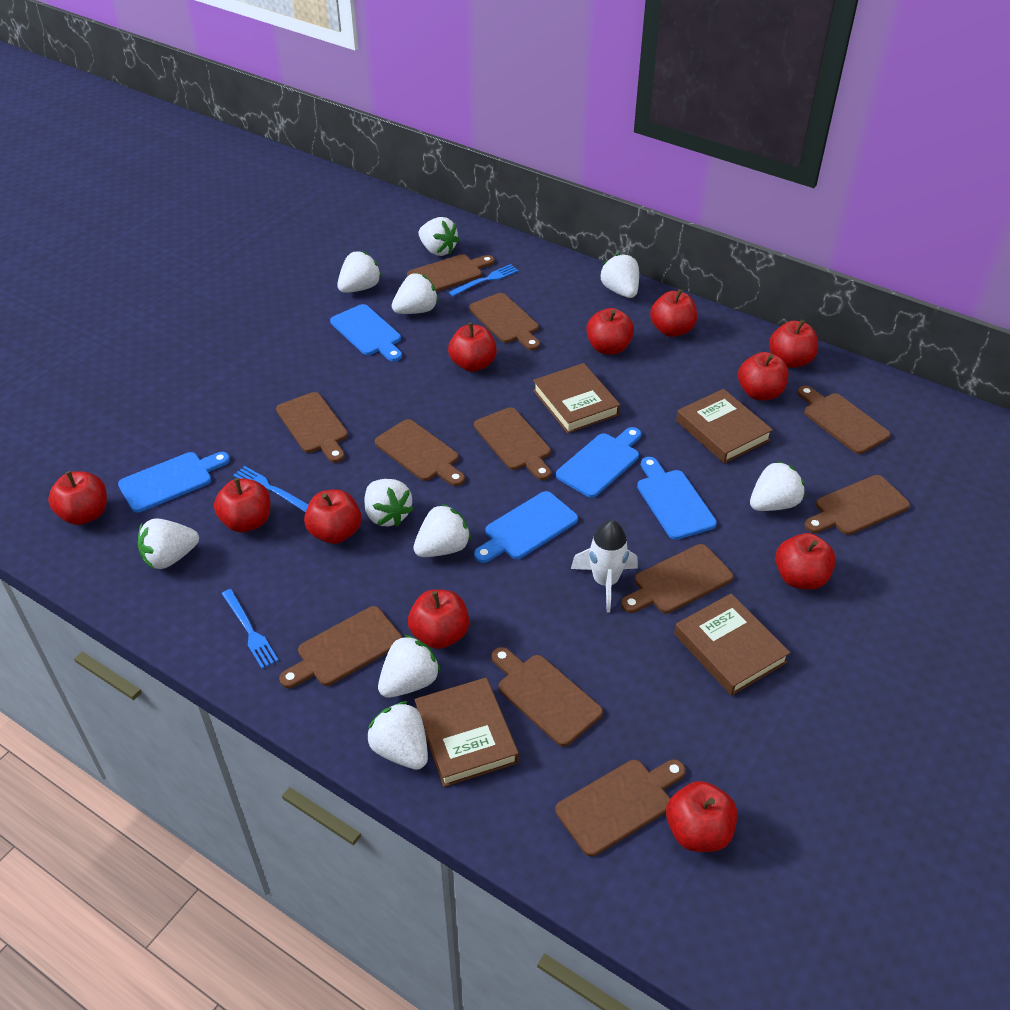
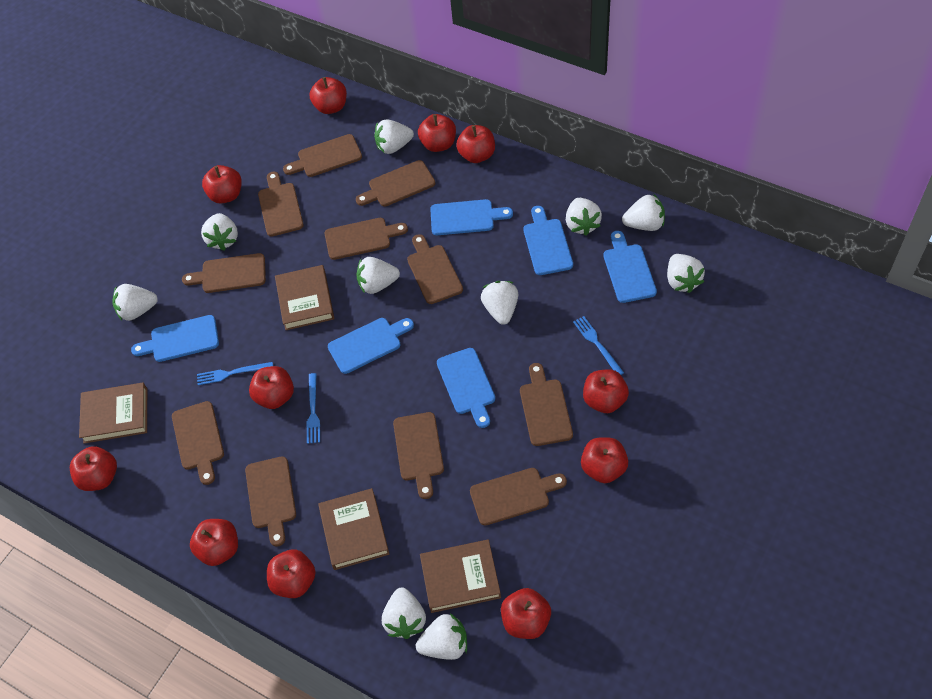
blue cutting board: [118,452,230,513] [330,304,402,362] [474,491,578,563] [556,427,641,498] [637,457,717,540] = 5 -> [131,315,219,362] [328,318,414,374] [430,199,513,235] [437,348,495,428] [523,206,573,275] [604,231,657,303] = 6
white rocket: [571,520,638,612] = 1 -> none = 0

